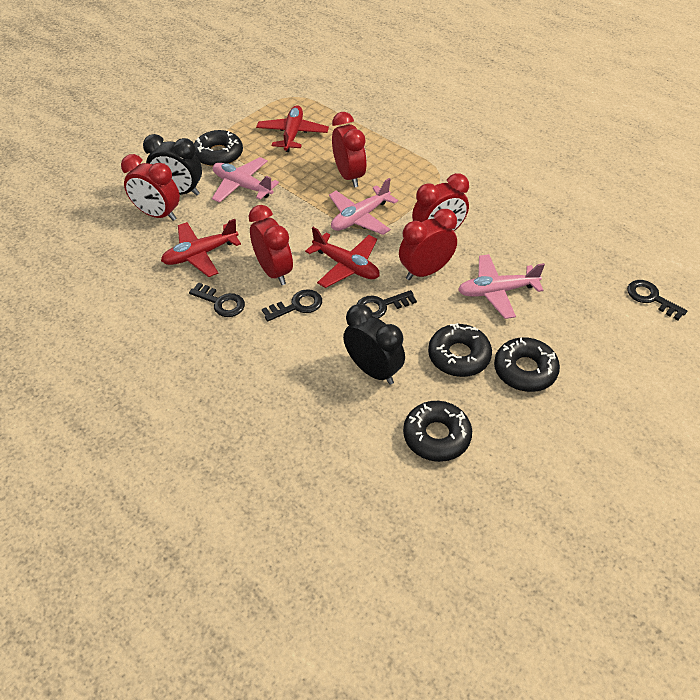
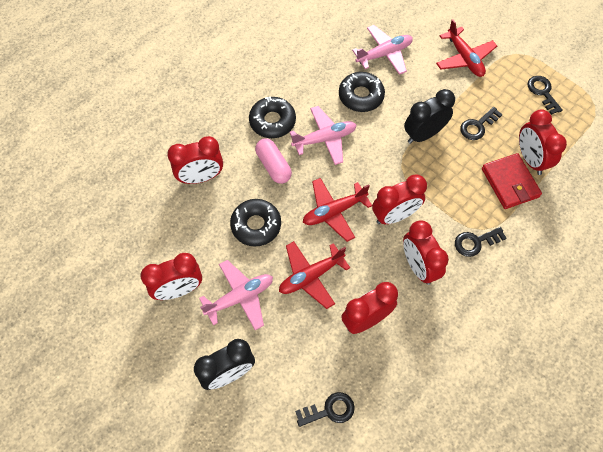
black donut: [194,130,243,167] [403,401,472,462] [428,323,492,377] [494,337,560,392] = 4 -> [230,199,281,247] [249,97,296,138] [339,72,385,112] = 3
pink capsule: none = 0 -> [255,138,292,184] = 1
red clock: [121,154,180,221] [249,205,293,285] [332,112,367,187] [399,209,457,280] [412,173,469,231] = 5 -> [140,253,202,300] [167,136,223,184] [341,282,398,334] [372,174,427,224] [403,220,449,285] [519,109,567,175] = 6
red wallet: none = 0 -> [482,153,542,209] = 1

